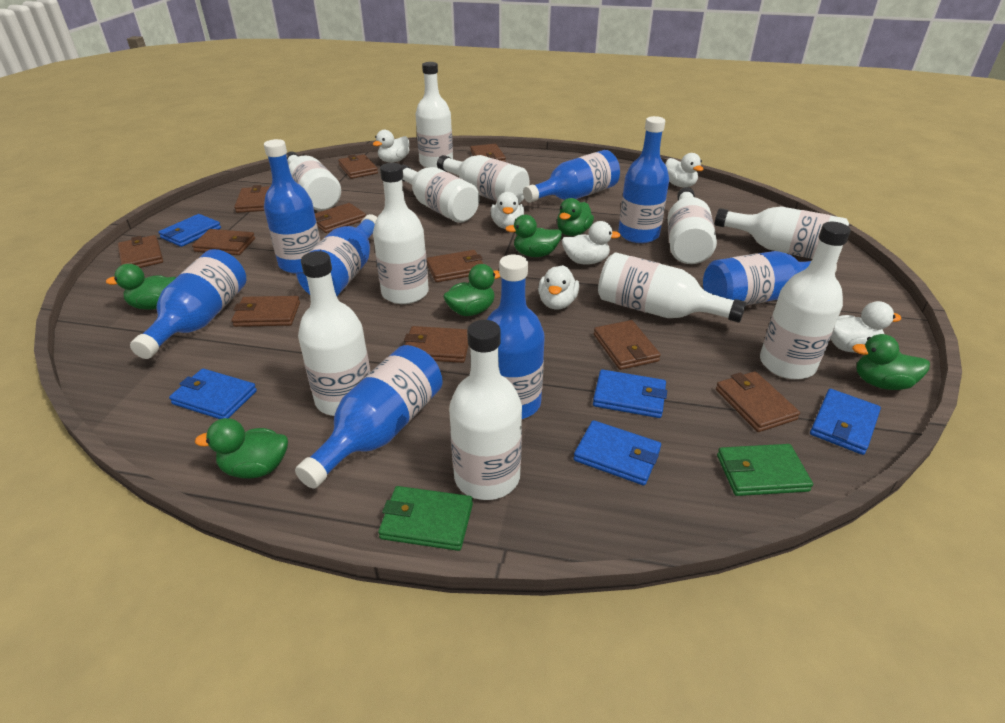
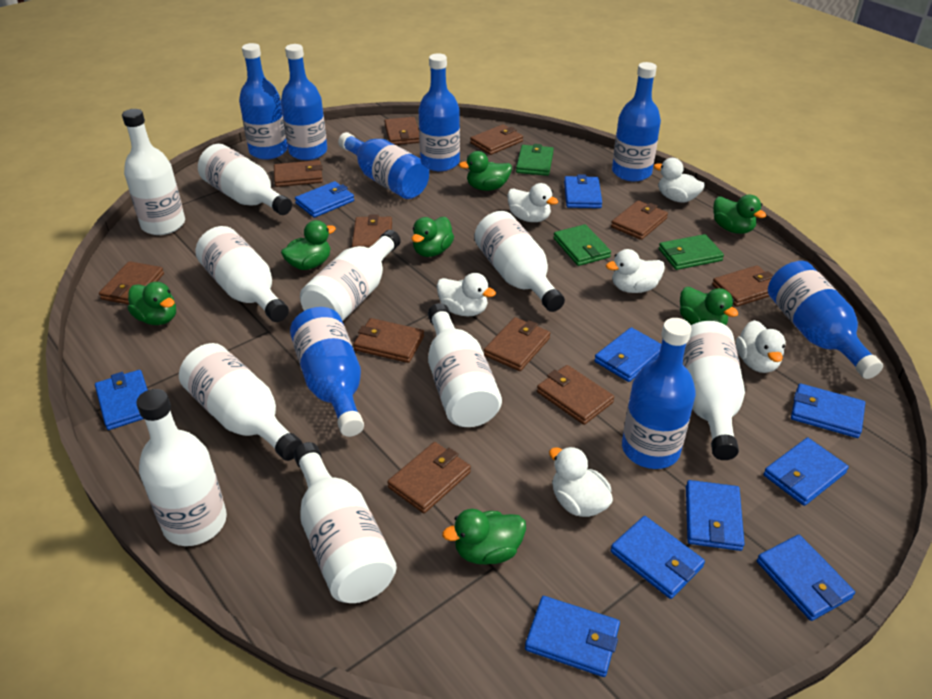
blue wallet: [158,214,221,247] [169,369,257,419] [574,420,661,485] [593,369,667,418] [810,389,881,455] = 5 -> [95,370,148,430] [295,181,354,218] [525,596,620,677] [564,174,602,208] [594,327,661,382] [610,516,705,599] [686,480,745,551] [757,535,855,621] [763,438,849,506] [791,383,865,438] = 10
green duck: [106,264,176,310] [195,418,288,478] [443,264,500,316] [505,215,562,257] [557,198,594,236] [852,334,930,390] = 6 -> [128,282,176,325] [281,220,336,270] [411,217,454,257] [442,509,526,564] [459,151,512,191] [680,287,738,325] [713,195,766,234] = 7
green wallet: [378,486,473,551] [717,444,813,496] = 2 -> [516,144,554,176] [553,224,611,266] [659,234,724,270] = 3
white bottle: [286,152,341,211] [298,251,371,416] [373,163,429,304] [402,164,479,223] [415,62,453,168] [437,155,530,203] [449,320,522,500] [598,253,746,323] [668,187,717,264] [715,206,849,259] [760,222,851,379] = 11 -> [122,109,185,235] [136,389,227,546] [179,343,303,461] [196,226,289,322] [198,144,292,215] [293,442,397,603] [300,230,401,321] [428,303,502,427] [474,211,565,312] [683,321,745,460] = 10

